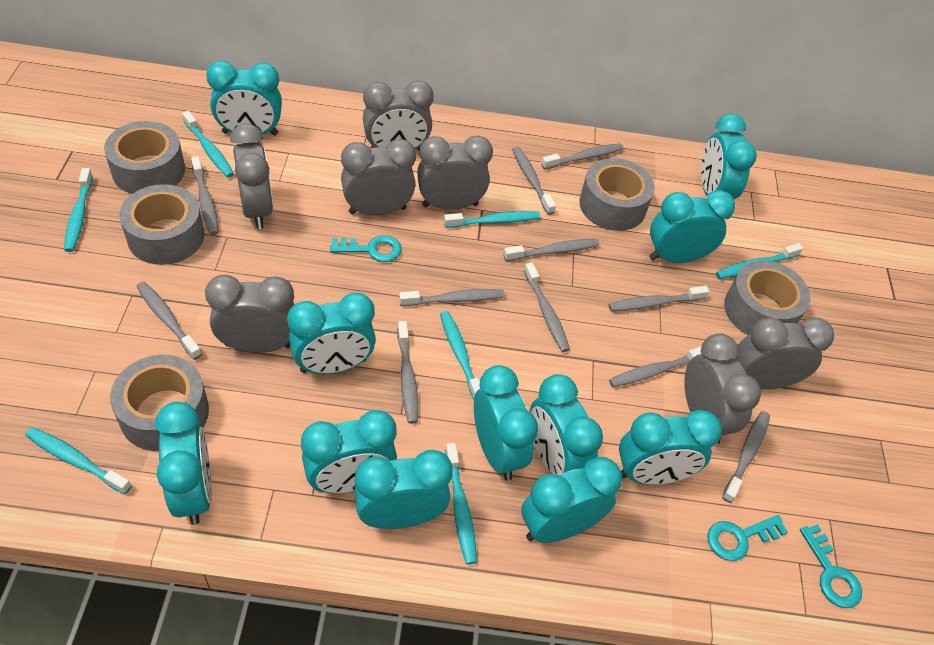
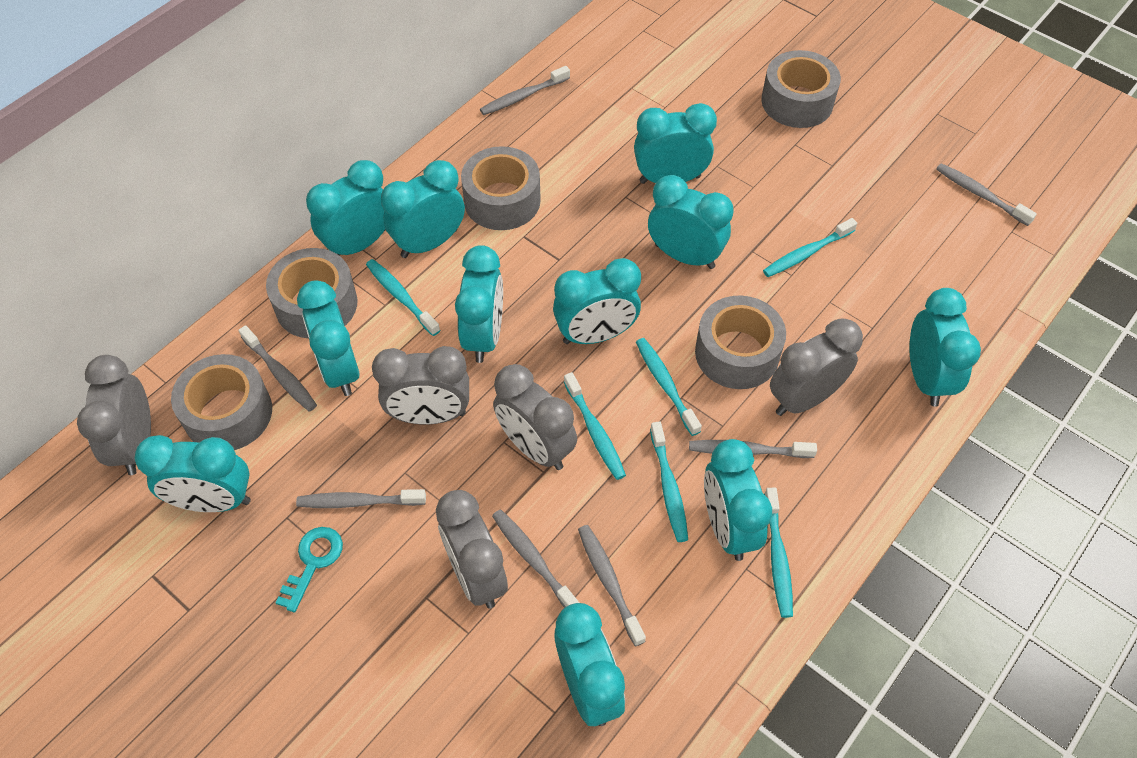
grey clock: [205,275,295,353] [230,123,273,229] [341,139,416,215] [363,80,433,151] [417,136,493,210] [684,333,761,445] [736,317,834,389] = 7 -> [77,355,151,475] [372,346,469,425] [436,490,508,609] [493,364,577,470] [770,318,863,416] = 5
grey toothbrush: [136,282,202,360] [191,156,219,235] [397,321,418,424] [399,289,505,306] [504,239,599,261] [512,147,556,215] [524,262,570,352] [541,143,624,169] [609,286,709,311] [609,346,702,387] [722,411,770,503] = 11 -> [238,325,317,412] [296,489,426,508] [480,66,570,115] [492,510,579,608] [578,525,646,646] [689,440,817,458] [936,163,1037,226] = 7
turquoise key: [330,235,402,262] [707,515,788,561] [800,524,862,608] = 3 -> [276,527,343,612] = 1
turquoise toothbrush: [25,427,132,494] [64,168,93,252] [182,111,234,178] [440,311,480,400] [444,211,540,228] [445,443,477,564] [716,243,803,279] = 7 -> [366,259,440,336] [564,372,626,480] [636,338,702,436] [650,421,688,542] [763,218,857,277] [764,488,793,618] = 6

